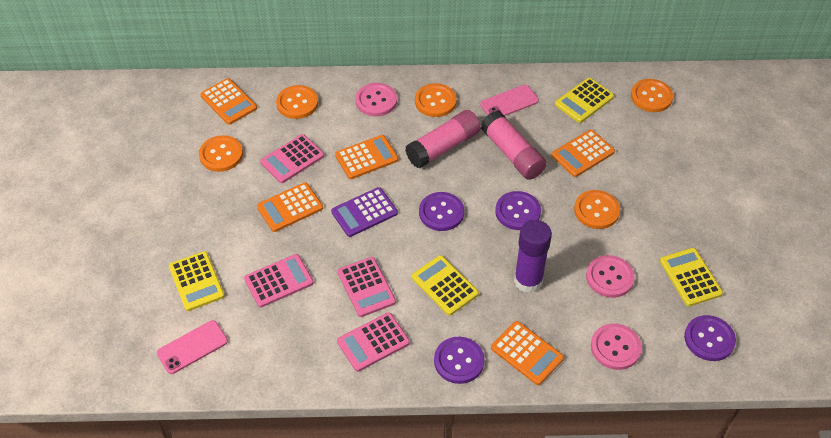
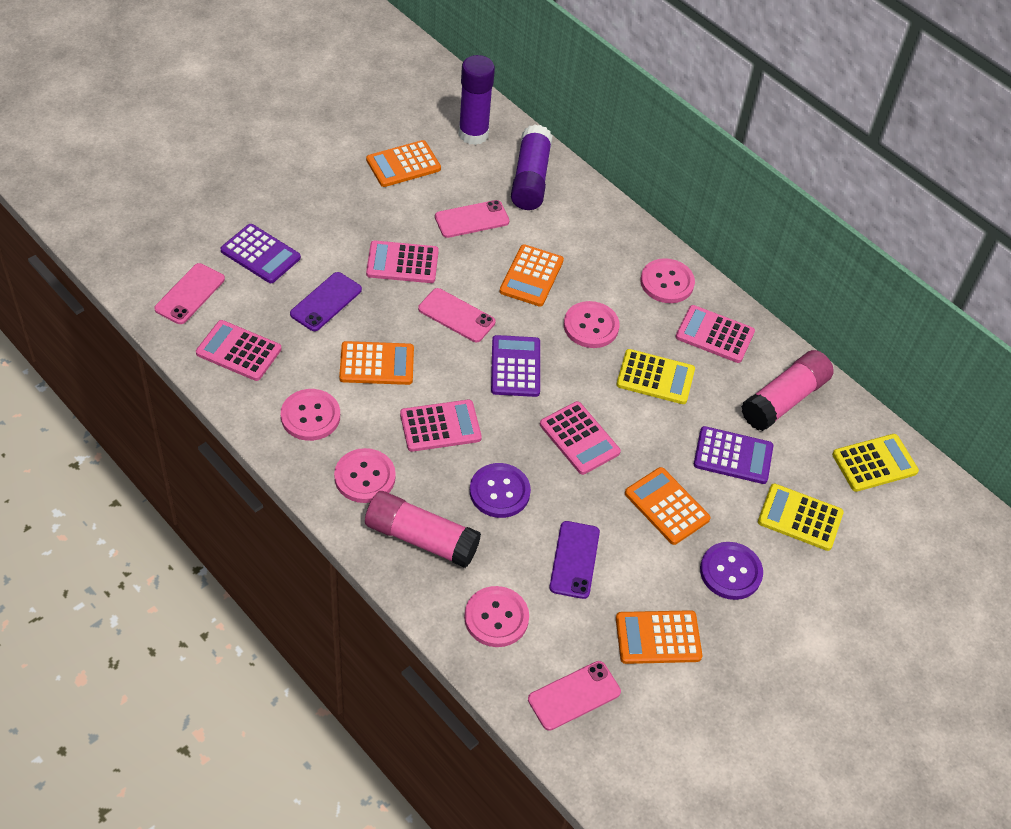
orange button: [199,135,243,172] [276,85,318,119] [415,83,457,117] [574,190,620,229] [631,79,673,112] = 5 -> none = 0
pink button: [355,83,397,116] [586,255,635,298] [591,323,642,370] = 3 -> [281,389,340,441] [334,448,396,503] [464,586,529,647] [564,301,619,348] [641,258,695,303] = 5
pink calculator: [244,254,314,307] [260,134,324,183] [337,312,410,372] [338,257,396,317] = 4 -> [196,320,282,381] [366,241,439,283] [400,400,482,452] [540,401,621,475] [676,305,755,363] = 5
pink phone: [157,320,228,374] [480,85,539,116] = 2 -> [154,263,225,324] [418,288,495,342] [435,200,509,238] [528,661,621,731] = 4
purple button: [419,192,464,231] [434,337,485,384] [495,191,541,230] [684,315,736,361] = 4 -> [470,463,531,518] [700,542,763,600] = 2
purple calculator: [331,187,398,237] = 1 -> [220,224,301,283] [491,335,540,397] [694,426,773,484] = 3
purple glue stick: [514,220,552,293] = 1 -> [458,55,495,145] [511,124,552,210] = 2
purple phone: none = 0 -> [290,272,362,331] [549,521,600,599] = 2
yellow calculator: [169,251,225,311] [412,255,479,316] [555,78,614,123] [660,248,723,306] = 4 -> [616,349,695,404] [758,483,844,551] [832,434,919,492] = 3

